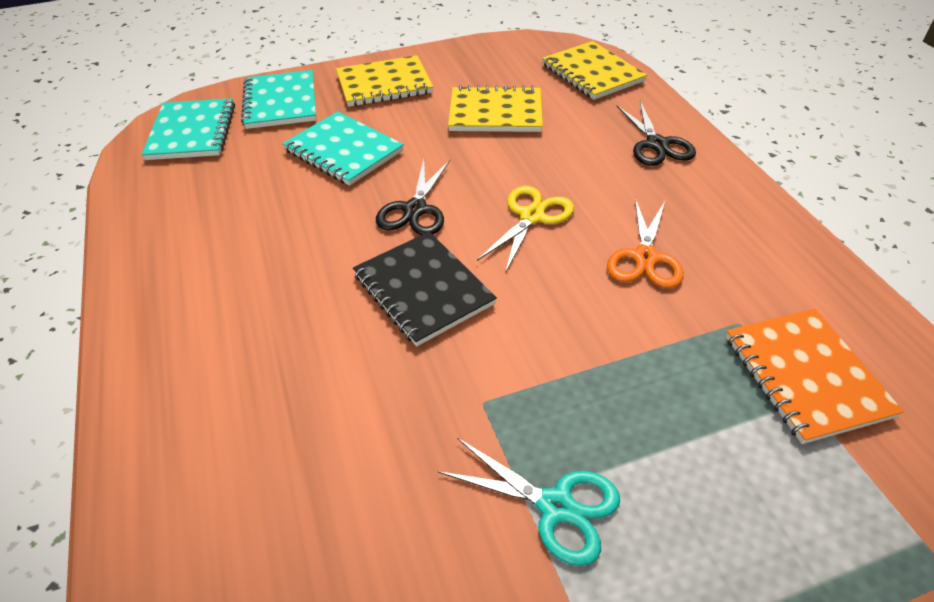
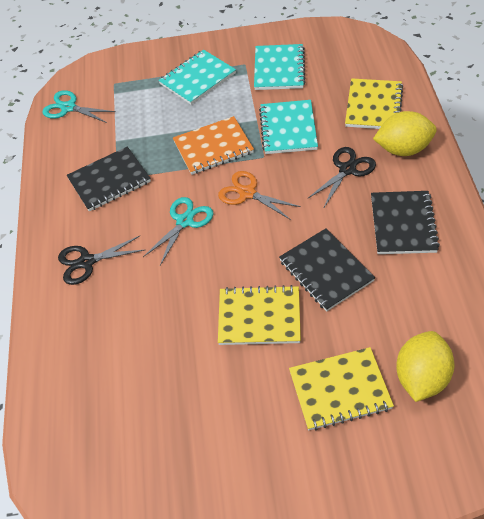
black notebook: [353,232,497,346] = 1 -> [67,147,151,211] [279,228,375,311] [371,191,440,254] = 3
turquoise scissors: [438,438,620,566] = 1 -> [42,90,116,123] [143,197,213,265] = 2
yellow lemon: none = 0 -> [373,111,437,156] [396,331,454,402] = 2
yellow scissors: [477,186,574,273] = 1 -> none = 0

